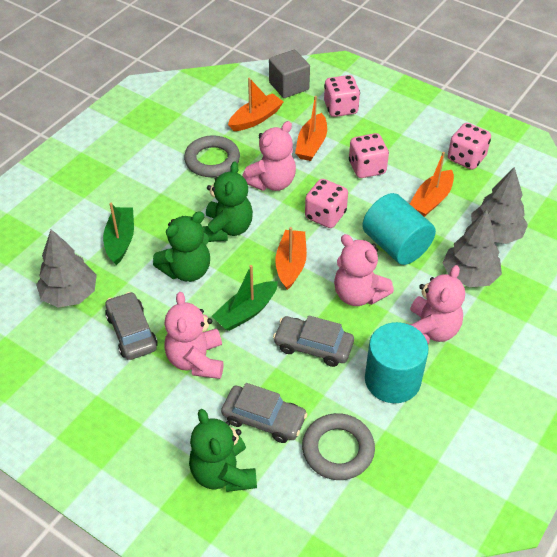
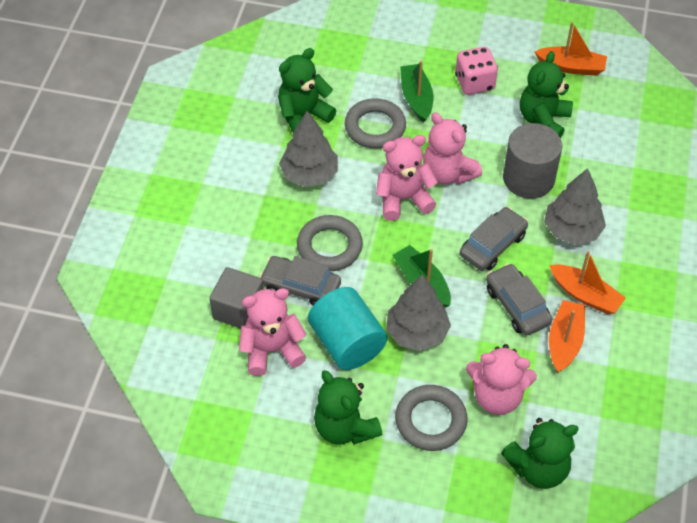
green teddy bear: [153,211,210,282] [189,409,257,492] [203,161,253,242] = 3 -> [278,48,336,133] [314,370,382,445] [501,418,579,489] [520,51,573,139] = 4
grey cylinder: none = 0 -> [503,123,562,199] = 1
grey ring: [184,135,240,177] [302,413,375,480] = 2 -> [297,215,363,271] [345,98,406,149] [395,385,468,451] = 3
orange boat: [228,78,284,131] [275,227,307,290] [295,96,327,161] [410,152,454,217] = 4 -> [534,22,607,76] [549,251,626,314] [549,300,585,372] = 3
pink dice: [305,179,348,228] [324,75,360,117] [349,133,389,178] [448,123,491,170] = 4 -> [455,47,498,95] = 1
turquoise cylinder: [362,193,436,265] [365,322,429,403] = 2 -> [308,287,387,370] = 1

